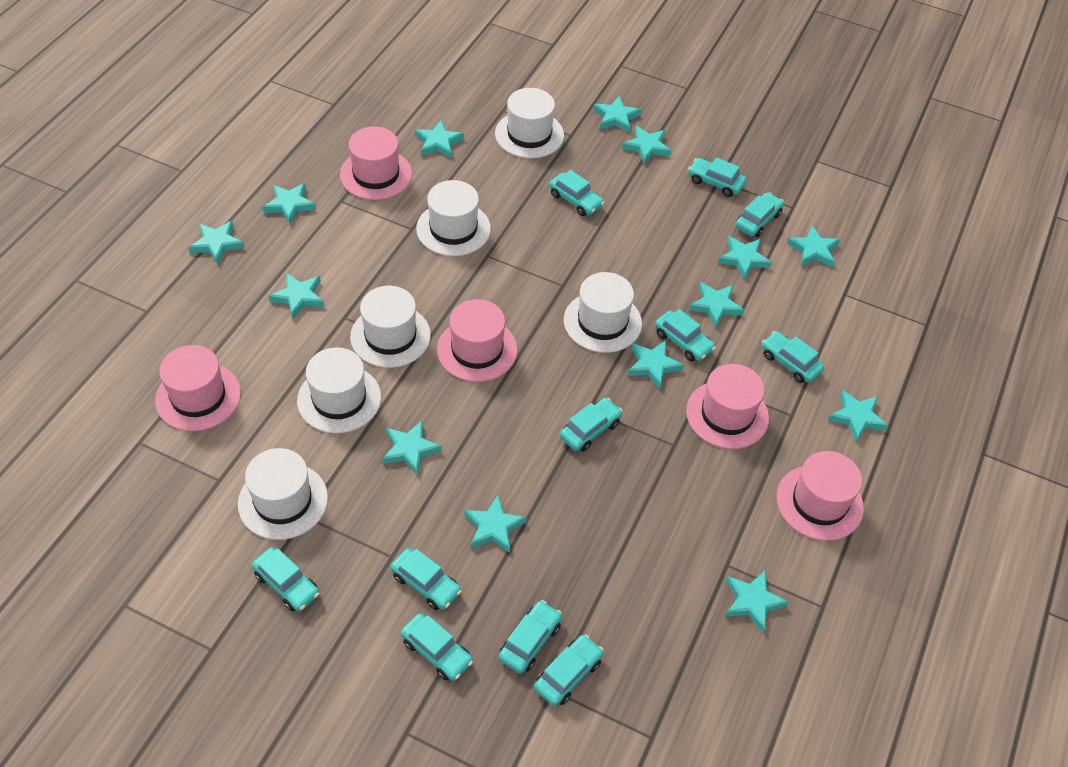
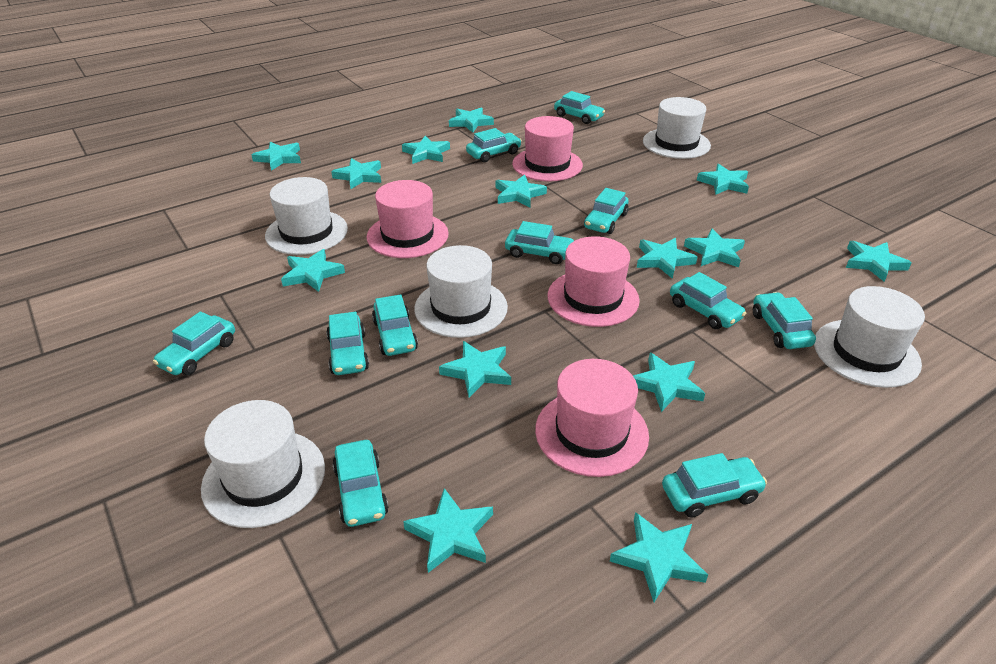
pink hat: [155,345,241,431] [340,126,412,200] [437,299,518,382] [686,364,769,449] [777,451,864,541] = 5 -> [366,180,449,258] [512,116,583,181] [535,359,649,477] [547,236,640,327] = 4
white hat: [238,448,328,540] [297,347,381,433] [350,286,431,368] [416,180,491,256] [495,88,564,158] [564,272,642,353] = 6 -> [201,400,325,528] [265,177,348,255] [414,245,508,338] [643,97,711,159] [814,286,925,388] = 5

